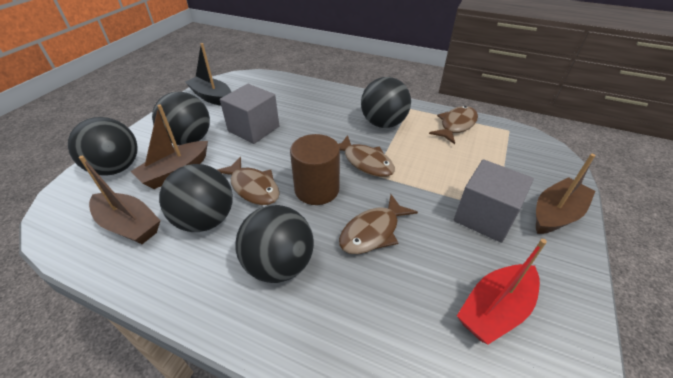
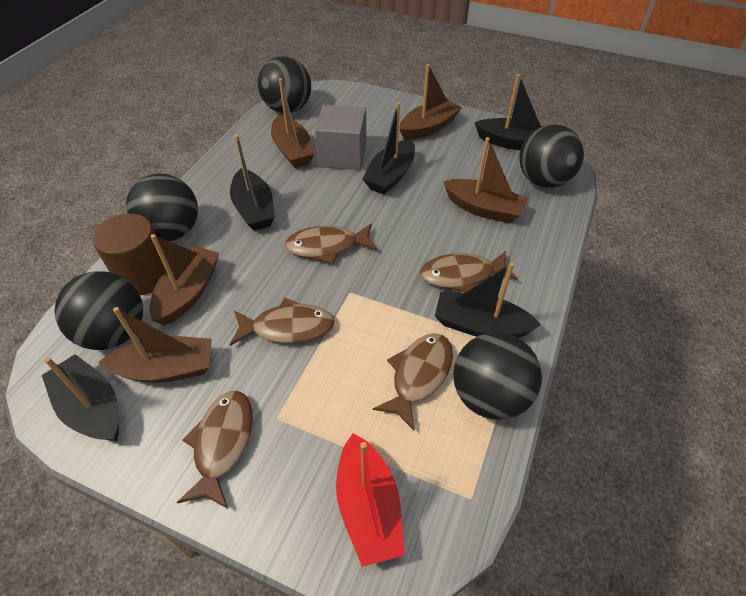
black boat: [185,43,231,106] = 1 -> [42,354,119,441] [230,134,275,231] [362,103,415,194] [435,262,541,338] [474,74,543,150] = 5
brown boat: [79,156,161,244] [131,105,208,189] [536,154,596,234] = 3 -> [98,307,212,383] [149,234,219,326] [271,78,314,168] [399,64,462,140] [443,137,528,223] = 5
brown fish: [217,157,280,205] [338,135,395,177] [339,194,418,254] [429,106,478,144] = 4 -> [177,391,253,509] [230,298,334,346] [285,223,377,264] [373,333,453,431] [420,251,518,292] = 5
grey cube: [220,84,279,144] [454,159,534,243] = 2 -> [315,105,366,170] = 1

